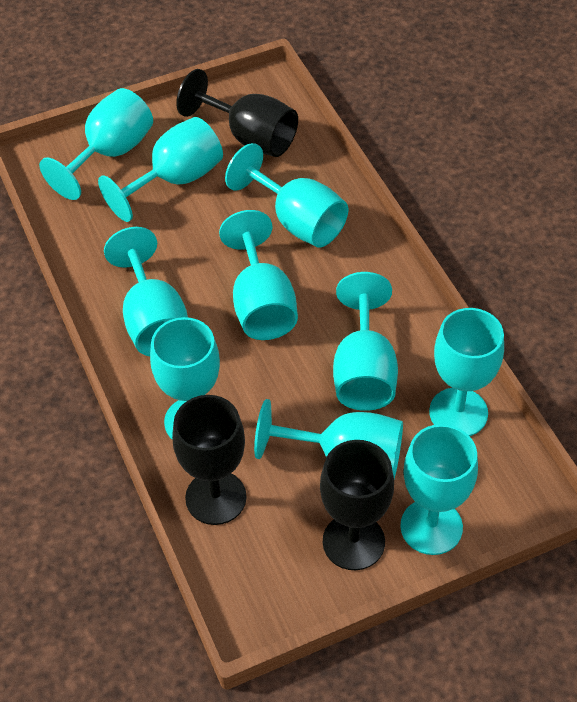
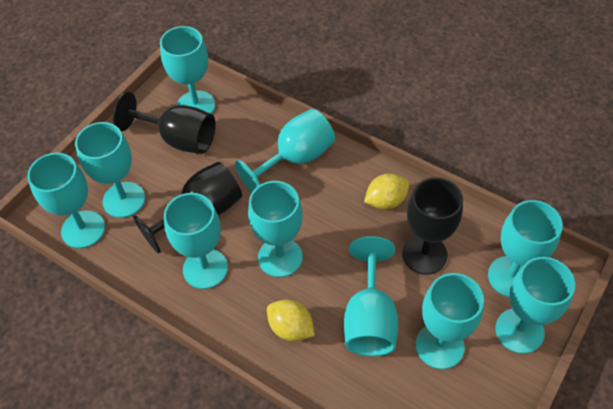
yellow lemon: none = 0 -> [267,300,315,341] [364,173,409,210] = 2

